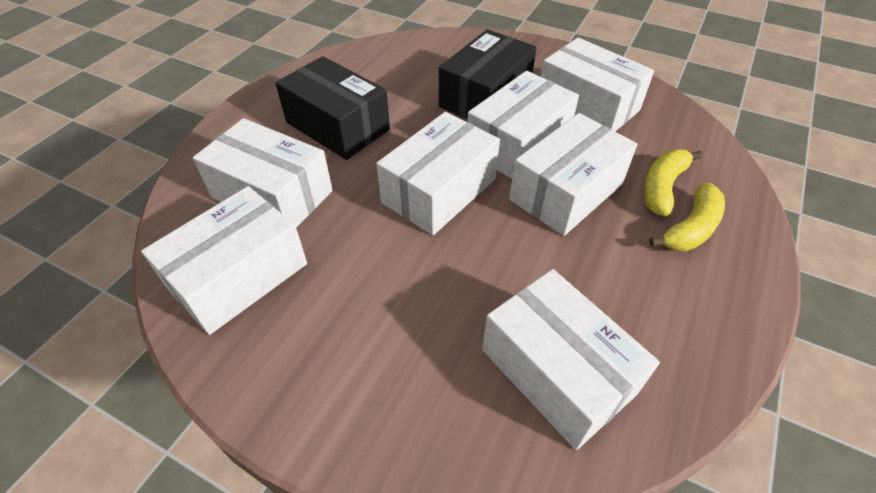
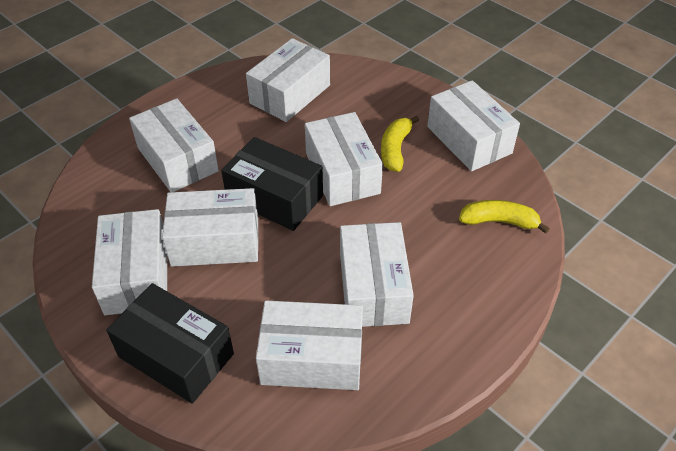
white box: [141,186,307,335] [193,118,332,228] [376,112,500,235] [467,71,579,179] [482,269,660,450] [509,113,638,236] [541,38,654,132] = 7 -> [92,209,167,315] [129,98,219,192] [162,188,258,267] [246,38,330,122] [256,300,363,390] [305,112,383,206] [340,222,414,327] [427,80,520,171] = 8

